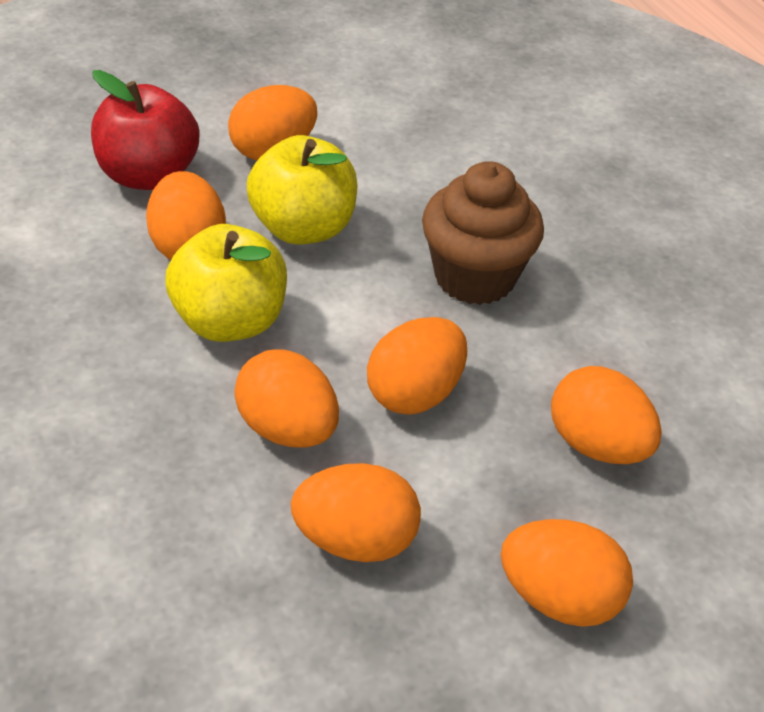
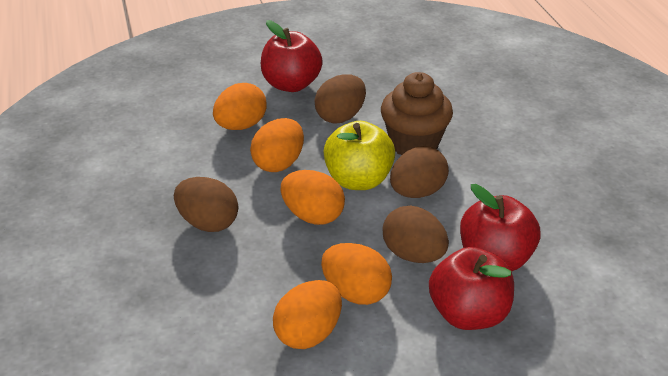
brown egg: none = 0 -> [174,177,238,232] [314,74,366,123] [382,205,449,263] [390,146,449,198] = 4
orange egg: [146,171,226,260] [228,85,317,160] [234,349,339,448] [291,463,421,562] [367,317,467,415] [501,519,633,627] [551,366,662,464] = 7 -> [213,83,267,130] [250,118,304,172] [273,280,342,349] [280,170,345,225] [321,243,392,305] = 5
red apple: [91,70,199,190] = 1 -> [260,20,323,92] [429,247,514,330] [460,184,540,272] = 3
yellow apple: [165,224,287,342] [247,135,357,245] = 2 -> [323,121,395,190] = 1

